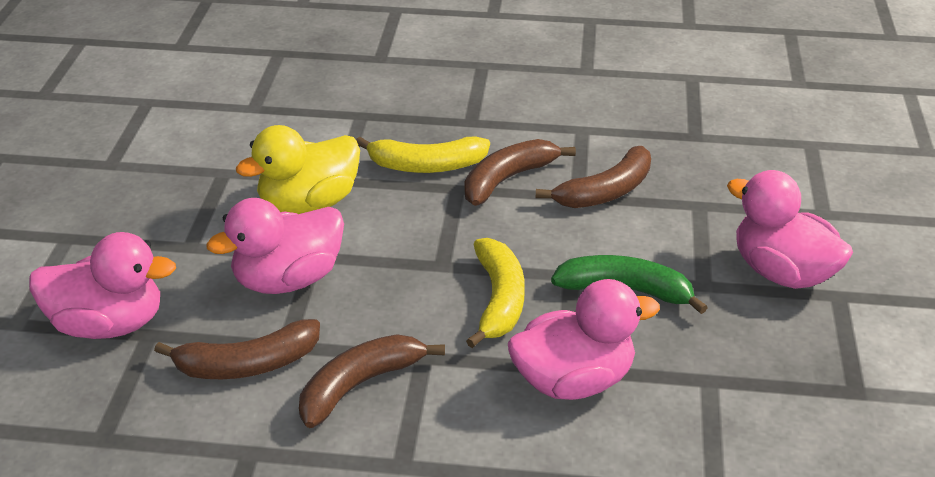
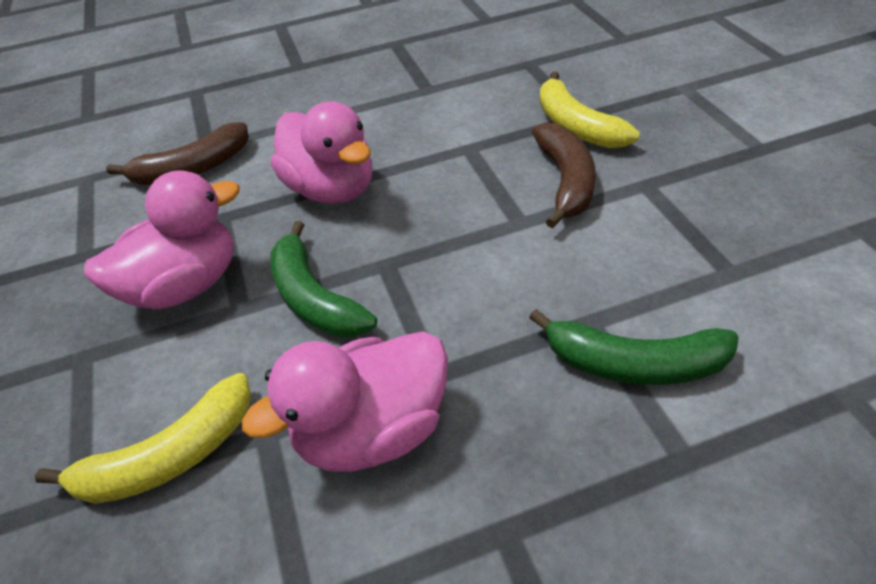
brown banana: [154,319,320,379] [299,334,445,428] [465,139,576,206] [536,146,651,208] = 4 -> [106,122,249,185] [532,122,596,228] = 2
green banana: [551,255,708,314] = 1 -> [270,221,377,338] [529,309,739,385] = 2
pink duck: [29,232,176,339] [206,198,344,294] [508,279,660,400] [727,170,853,289] = 4 -> [84,170,240,310] [242,331,448,472] [271,101,372,204] = 3
yellow duck: [236,125,360,214] = 1 -> none = 0

